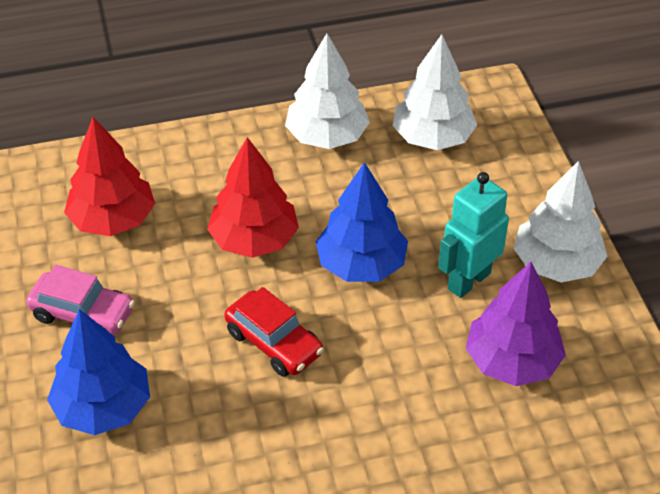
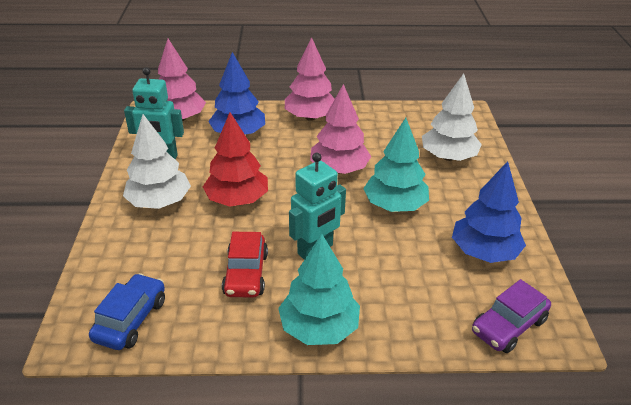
blue car: none = 0 -> [89,273,165,350] = 1
pink car: [26,265,135,334] = 1 -> none = 0
pink tree: none = 0 -> [158,39,206,121] [285,37,335,121] [310,84,371,174] = 3
purple car: none = 0 -> [472,279,551,353] = 1
purple tree: [466,262,566,386] = 1 -> none = 0
red tree: [64,117,155,236] [207,137,299,258] = 2 -> [203,112,268,207] = 1
turquoise robot: [438,172,509,298] = 1 -> [124,67,184,159] [289,153,346,260] = 2
turquoise tree: none = 0 -> [278,234,360,345] [363,118,429,212] = 2
white tree: [285,33,370,149] [392,34,477,150] [514,161,607,282] = 3 -> [123,114,191,209] [422,73,482,161] = 2

